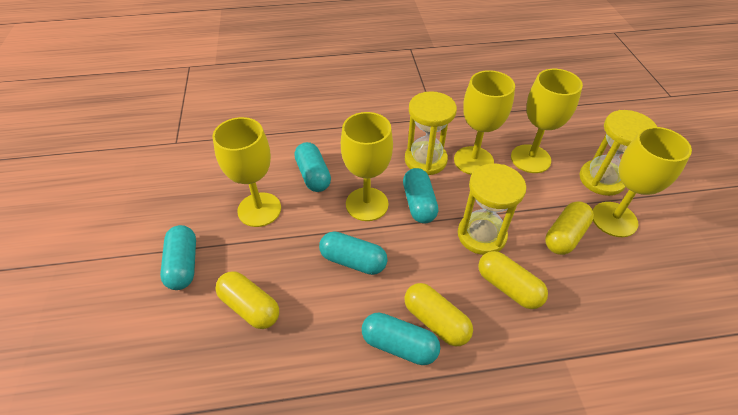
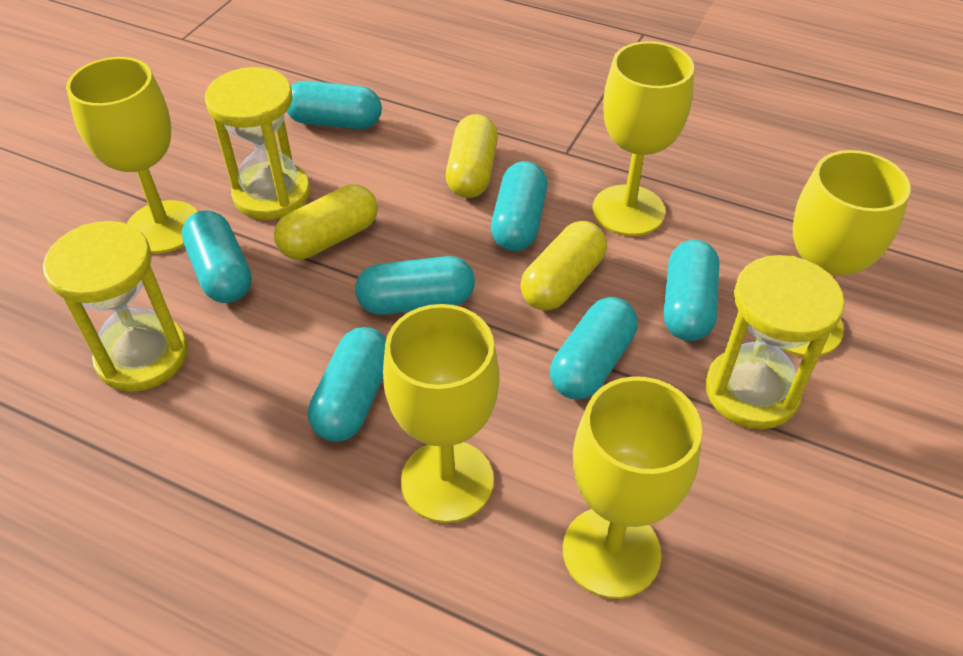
turquoise capsule: [160,225,196,290] [294,142,331,192] [319,231,387,275] [362,312,440,365] [403,168,438,223] = 5 -> [182,210,252,303] [286,81,382,129] [308,327,386,442] [355,256,475,315] [491,161,547,251] [550,297,638,399] [664,240,719,341] = 7
yellow capsule: [215,271,279,329] [404,283,473,347] [478,251,548,309] [545,201,594,255] = 4 -> [274,184,378,260] [446,114,498,198] [520,221,607,311] = 3

